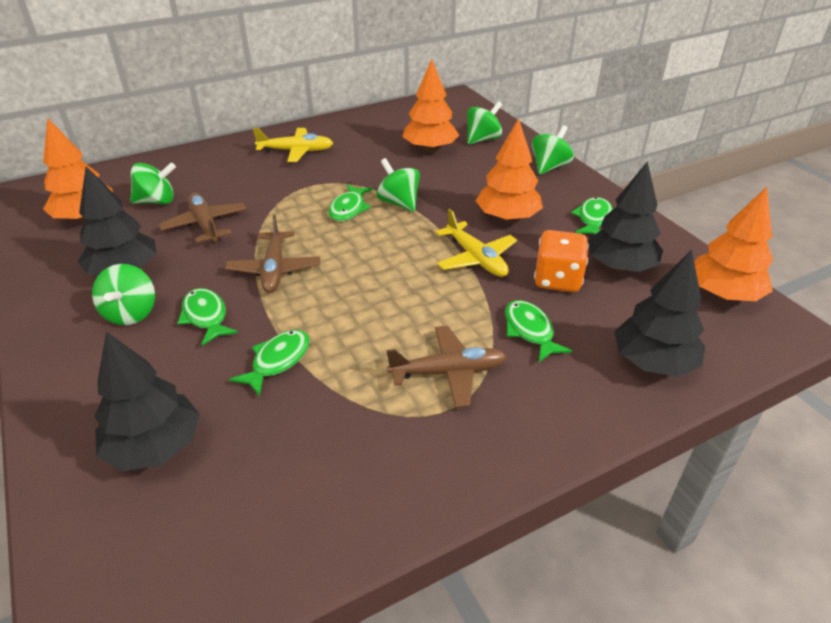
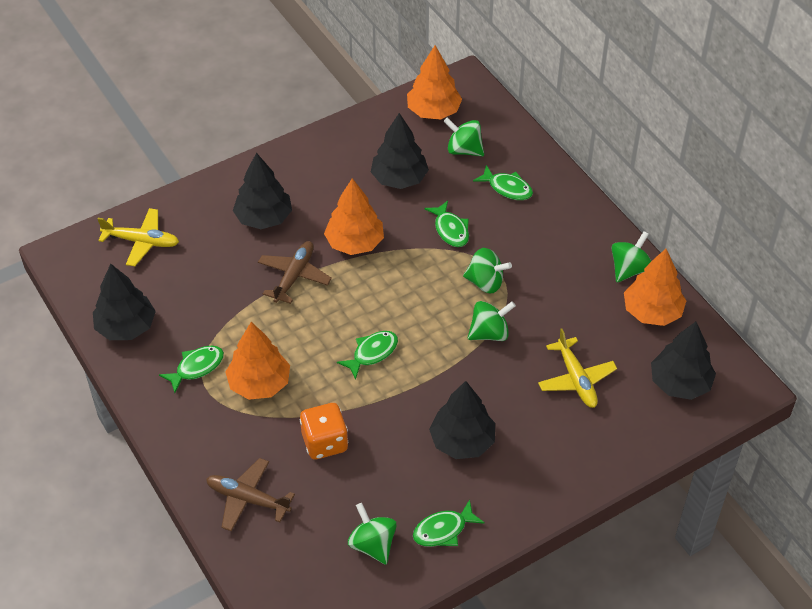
black tree: [78,166,157,275] [94,332,200,471] [588,161,663,272] [614,250,705,377] = 4 -> [93,264,156,340] [233,153,292,229] [371,113,429,189] [429,381,495,459] [651,322,716,400] = 5
brown plane: [159,193,246,243] [225,215,320,293] [386,326,507,408] = 3 -> [206,458,295,531] [258,241,332,304] = 2

